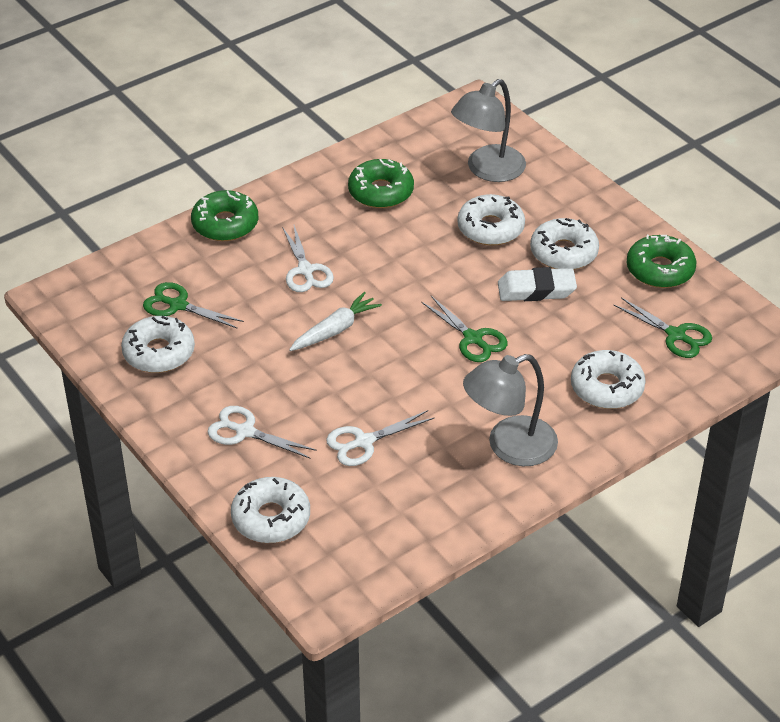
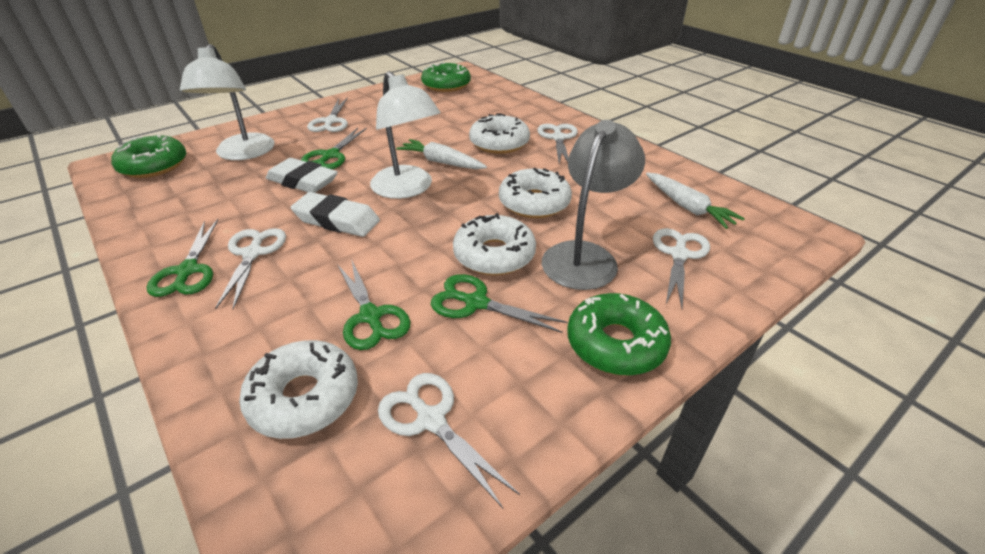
green scissors: [143,282,244,329] [421,296,508,362] [614,297,712,358] = 3 -> [147,219,218,297] [301,128,367,169] [337,259,411,350] [431,274,568,333] = 4
grey lamp: [451,79,526,182] [463,354,558,466] = 2 -> [542,120,645,290] = 1
white carrot: [289,292,382,351] = 1 -> [396,139,487,169] [646,173,745,229] = 2
white donut: [121,316,195,373] [231,477,310,543] [457,194,525,246] [530,218,599,270] [571,350,646,409] = 5 -> [239,340,358,439] [453,213,536,275] [469,113,530,154] [499,168,572,218] = 4
white eraser: [498,267,577,301] = 1 -> [266,158,338,193] [291,192,380,237] = 2
white lamp: none = 0 -> [180,44,275,160] [370,71,440,199] = 2
white scissors: [207,406,317,459] [282,225,334,292] [326,410,435,466] = 3 -> [215,228,286,309] [307,97,348,132] [378,373,520,508] [537,124,578,164] [653,228,710,308] = 5

